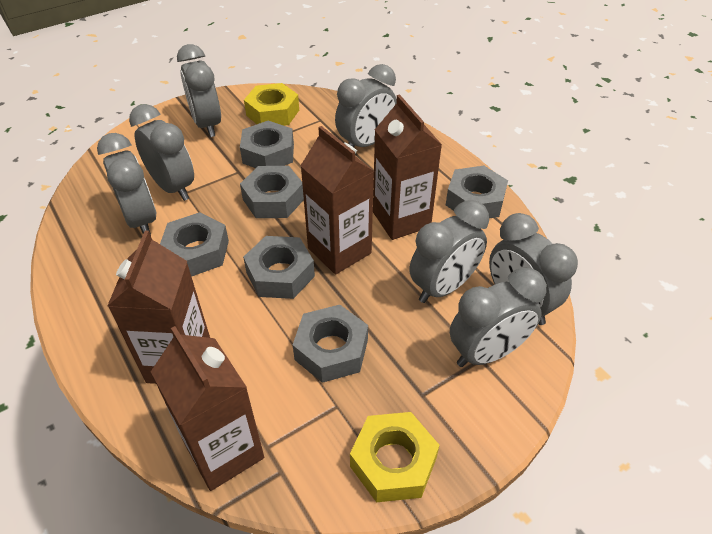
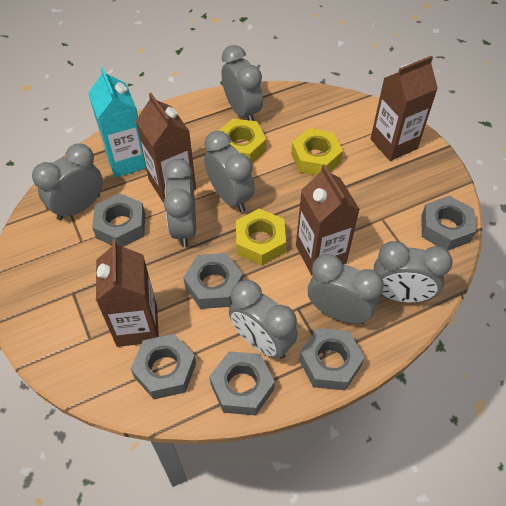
turquoise carton: none = 0 -> [88,67,146,178] = 1
yellow nut: [244,83,299,126] [350,412,439,502] = 2 -> [219,119,266,163] [236,209,286,265] [291,128,343,175] = 3

